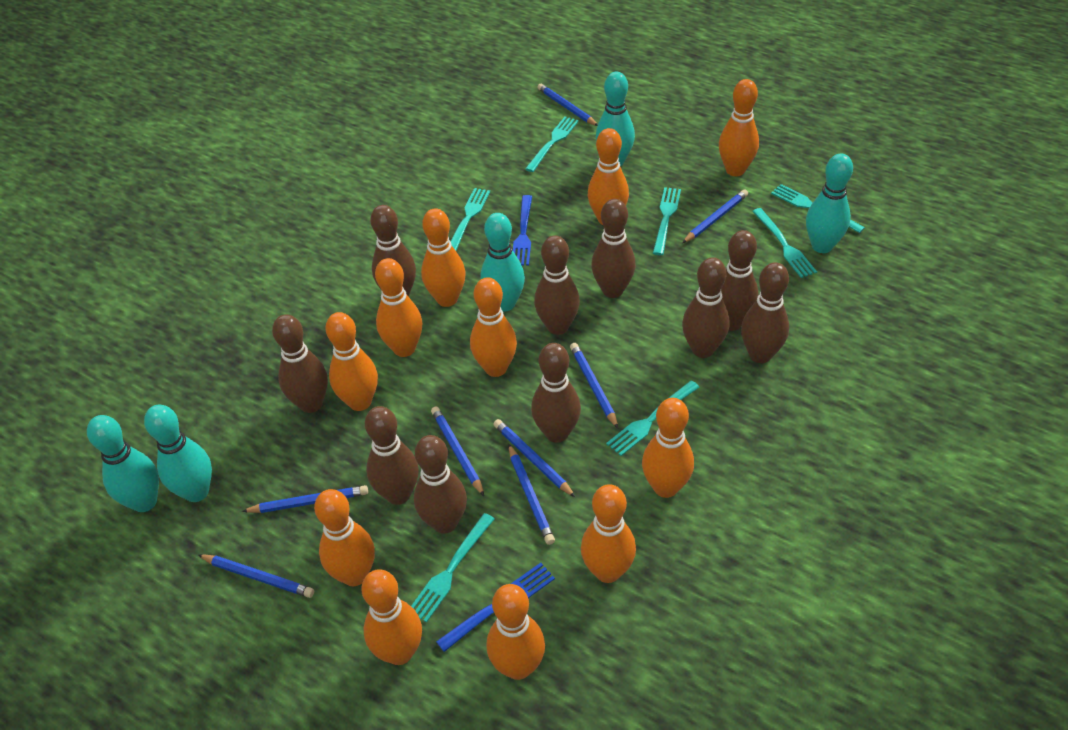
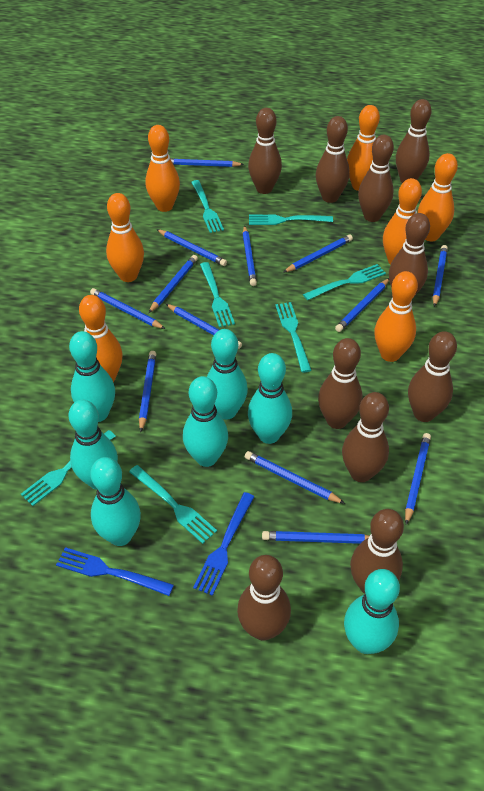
blue pencil: [198,554,314,598] [242,485,368,513] [431,407,484,496] [493,419,575,497] [509,444,555,545] [537,84,598,126] [570,343,618,428] [682,189,748,243] = 8 -> [90,288,165,329] [139,351,156,432] [149,255,198,313] [156,229,227,266] [166,304,242,349] [170,158,244,167] [243,225,257,286] [245,451,345,504] [262,531,369,544] [283,234,353,273] [335,278,389,332] [405,433,431,525] [433,245,448,307] = 13
orange bowling pin: [314,489,375,586] [325,312,378,411] [361,569,422,665] [375,258,422,357] [421,208,465,307] [470,277,517,377] [487,584,545,680] [581,484,636,583] [588,128,629,225] [642,398,694,498] [719,79,759,176] = 11 -> [79,295,123,382] [106,193,144,282] [146,125,180,212] [347,105,380,191] [374,271,418,362] [383,178,422,265] [418,153,458,241] = 7
turquoise bowling pin: [87,415,159,512] [144,405,212,502] [480,213,525,311] [596,71,635,167] [806,153,853,253] = 5 -> [68,400,118,490] [69,331,115,422] [90,457,141,546] [183,376,228,467] [207,329,248,420] [248,353,292,444] [344,569,400,654] = 7

